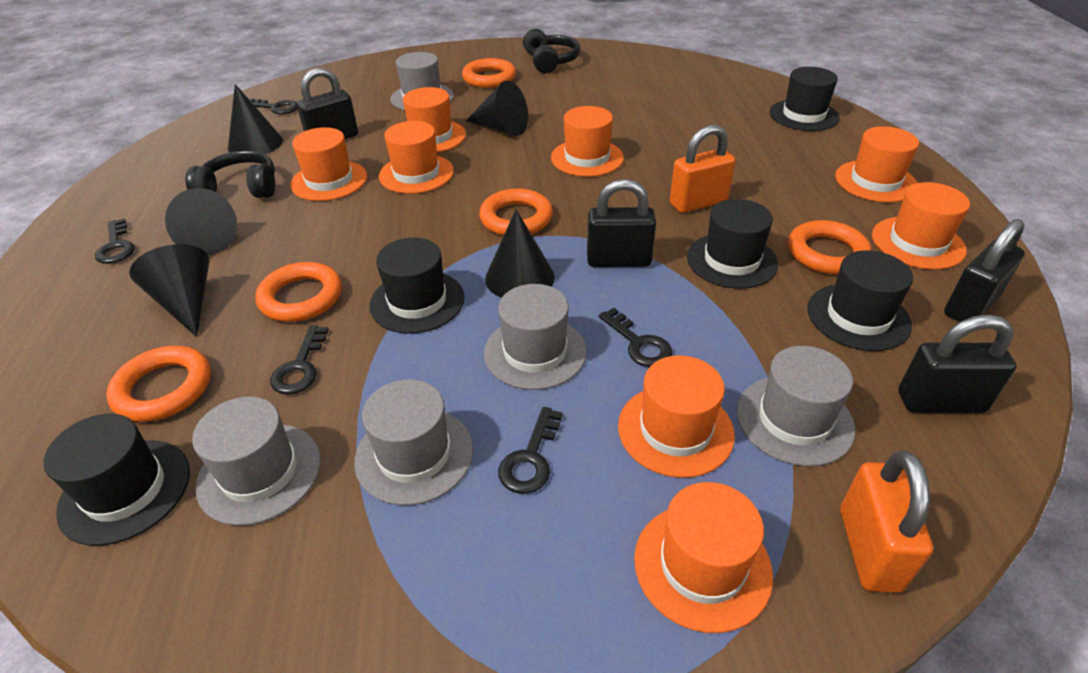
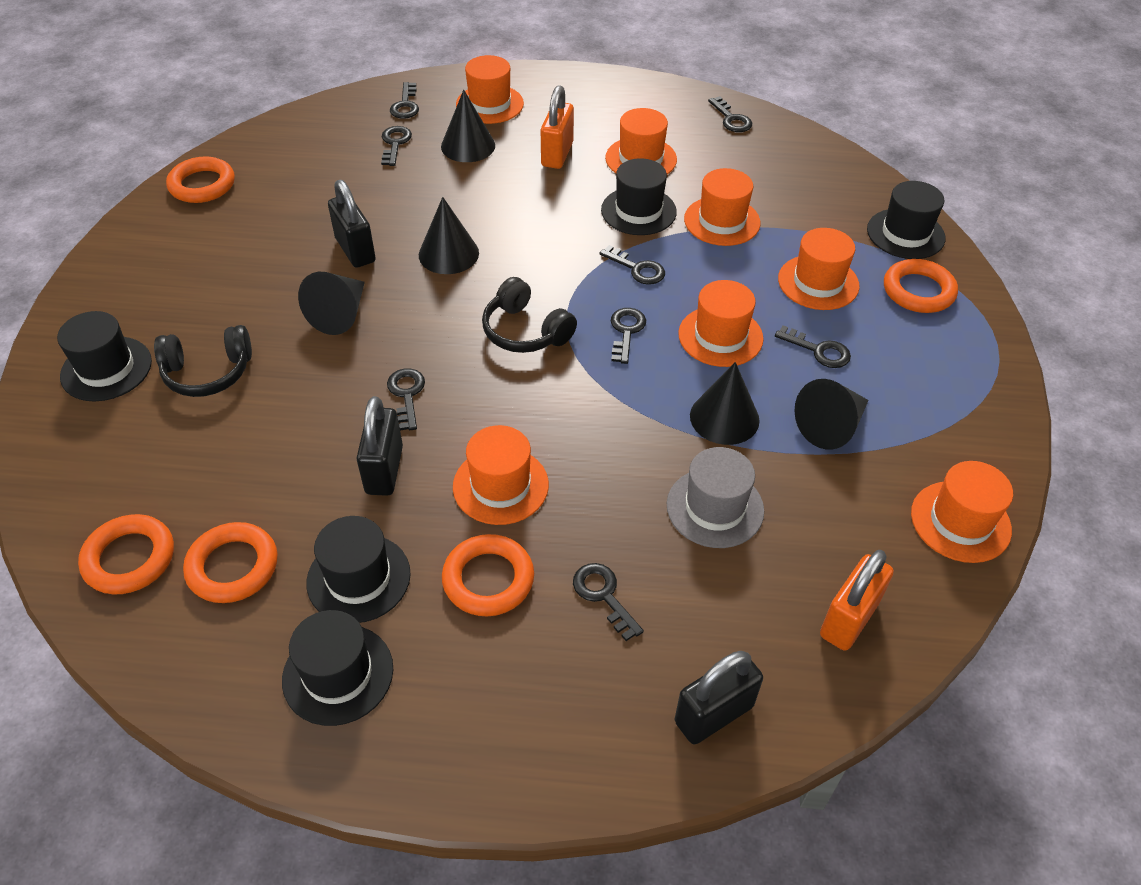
black key: [95,218,135,264] [249,98,297,114] [270,326,329,395] [498,407,563,494] [599,308,673,367] = 5 -> [381,126,412,166] [387,368,425,430] [390,82,419,119] [573,563,644,641] [599,245,665,285] [611,308,646,364] [708,96,752,132] [775,325,851,368] = 8
black padlock: [297,68,358,139] [587,179,656,267] [898,315,1017,413] [944,219,1025,322] = 4 -> [328,180,376,268] [357,396,403,496] [675,651,763,745] = 3
grey hat: [192,396,321,526] [354,379,473,505] [390,52,454,111] [484,284,586,390] [737,346,855,466] = 5 -> [667,447,764,548] = 1
orange hat: [290,127,367,201] [379,121,454,194] [403,87,466,153] [551,106,624,177] [618,355,735,478] [634,482,773,633] [835,126,919,202] [872,182,970,270] = 8 -> [453,425,549,525] [456,55,524,124] [605,108,677,175] [678,280,764,367] [684,168,761,246] [778,228,860,310] [911,461,1013,563] = 7

